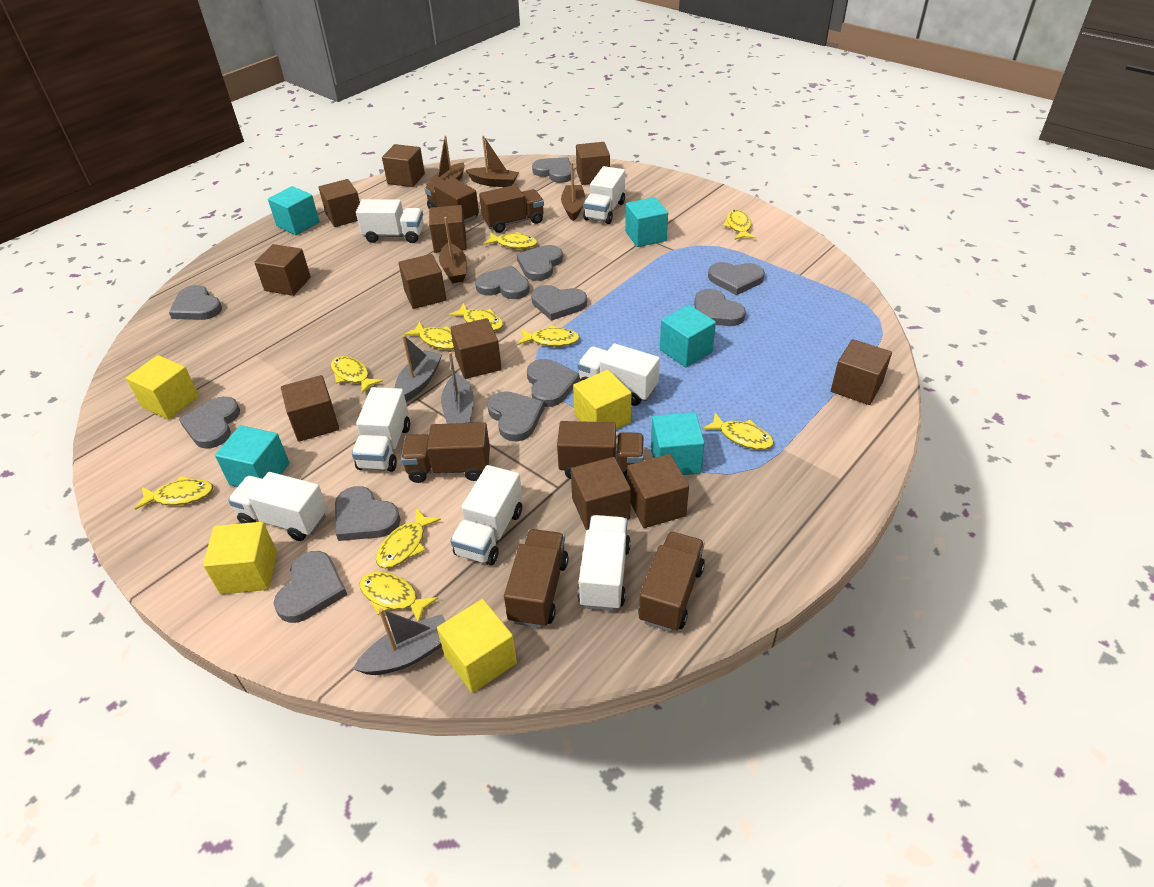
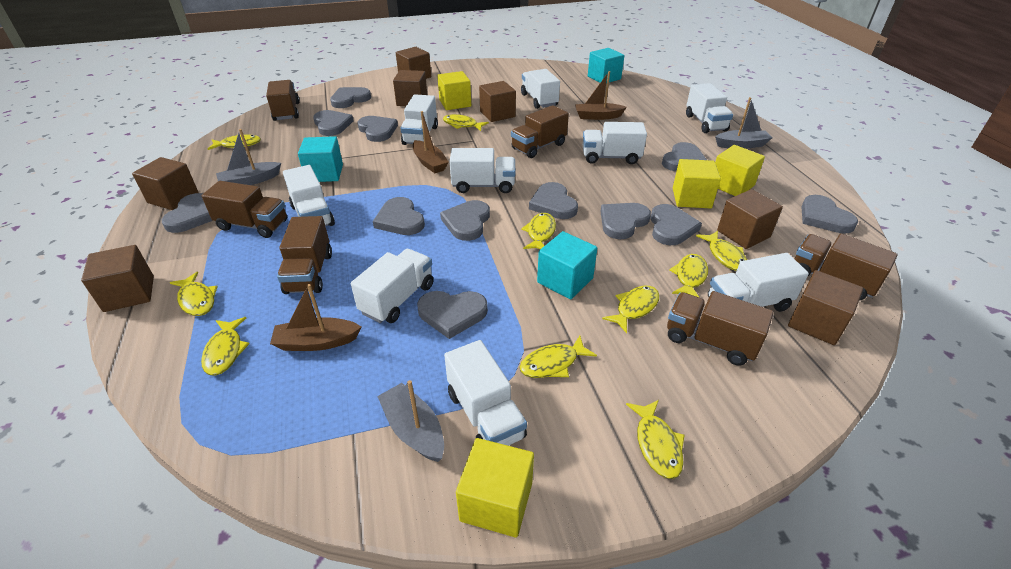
brown boat: [426,135,465,185] [439,217,467,283] [466,135,519,187] [561,163,585,221] = 4 -> [270,284,361,351] [413,111,449,173] [575,71,627,120] = 3
brown cube: [254,244,311,296] [281,375,339,442] [319,179,360,227] [382,144,425,187] [398,254,446,309] [429,205,467,253] [450,318,502,379] [571,457,631,531] [576,142,610,185] [627,454,689,528] [831,339,892,405] = 11 -> [81,245,154,312] [132,157,199,210] [393,70,427,106] [396,47,431,79] [479,81,516,122] [717,189,783,249] [788,270,863,345] = 7
turquoise cube: [215,425,290,487] [268,186,320,235] [625,197,668,247] [651,412,705,475] [660,305,716,368] = 5 -> [298,136,343,182] [537,231,597,299] [588,48,624,83] = 3
white truck: [228,472,328,541] [352,387,410,472] [356,199,424,243] [450,465,522,565] [577,343,660,406] [578,515,631,611] [583,166,625,224] = 7 -> [283,165,335,226] [351,249,434,323] [400,94,438,145] [444,340,527,446] [449,148,515,193] [521,69,560,109] [583,122,647,164] [686,83,733,133] [708,253,809,312] = 9

